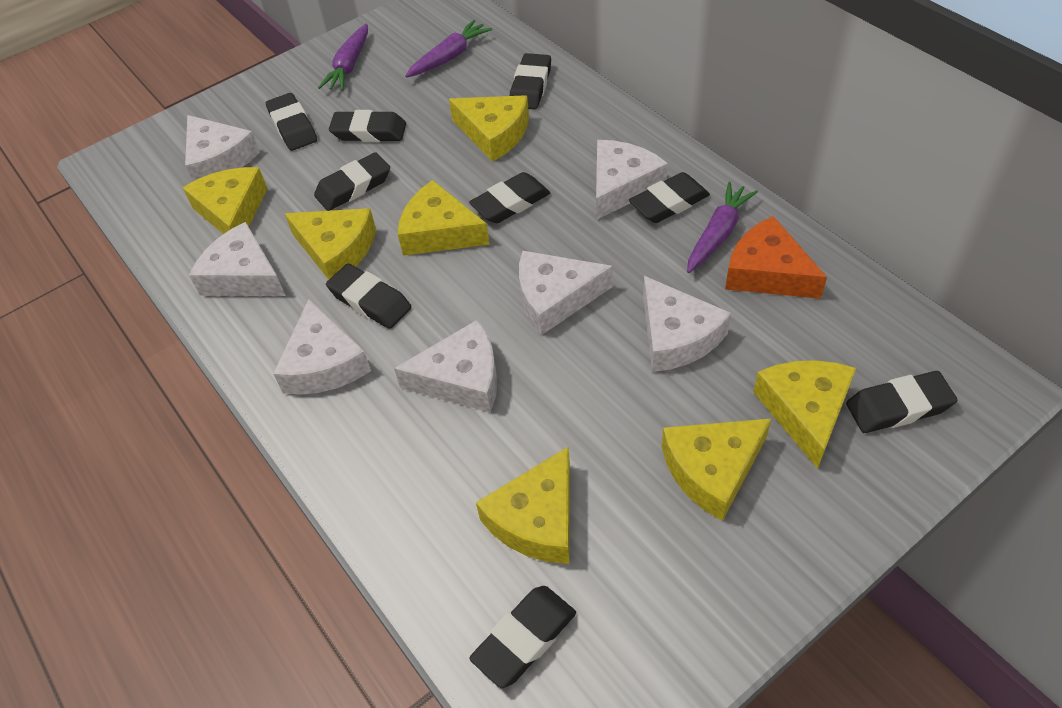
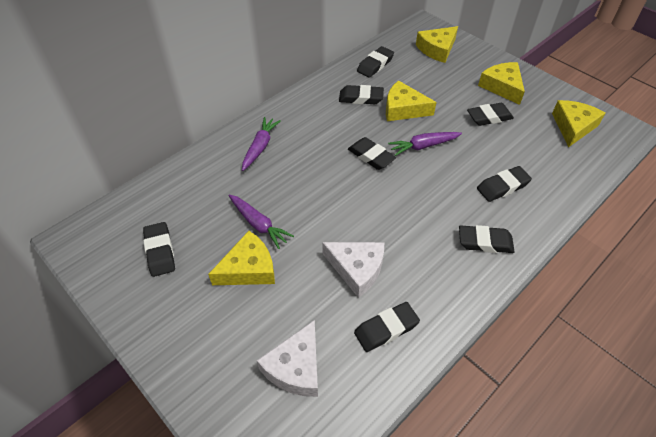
black eraser: [266,93,317,151] [314,152,390,211] [326,264,411,329] [329,110,406,142] [469,172,550,223] [469,586,576,688] [510,53,551,109] [629,172,710,223] [846,371,957,433] = 9 -> [143,222,175,277] [339,85,384,104] [348,137,396,170] [354,302,420,352] [357,46,394,77] [459,225,515,253] [467,103,514,126] [477,166,532,202] = 8
orange cheese: [725,216,827,299] = 1 -> none = 0
white cheese: [185,115,260,181] [189,222,286,296] [273,299,371,395] [394,320,497,412] [519,251,612,335] [596,140,668,220] [643,276,731,372] = 7 -> [257,320,318,397] [322,242,384,298] = 2
yellow cheese: [183,167,267,234] [284,208,376,280] [398,180,490,256] [449,95,529,161] [476,446,570,564] [662,419,771,521] [753,360,856,469] = 7 -> [208,231,275,285] [386,80,437,121] [416,26,458,63] [478,62,525,105] [552,100,605,147] = 5

